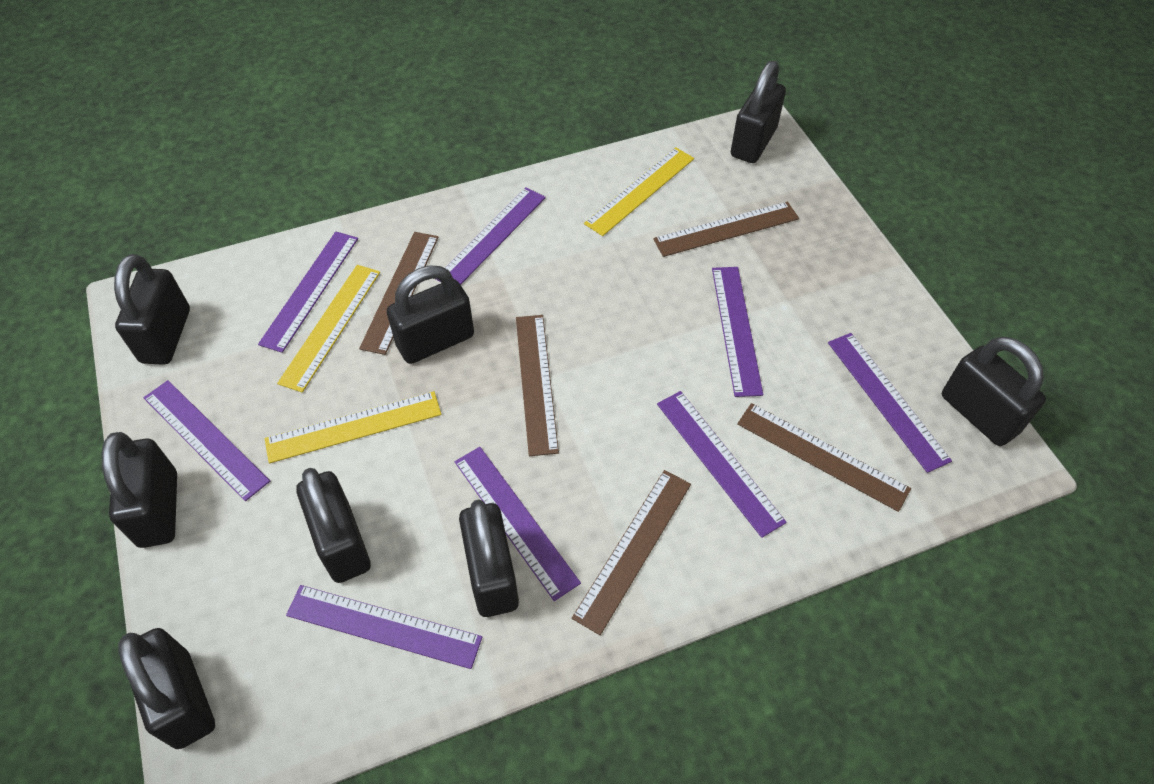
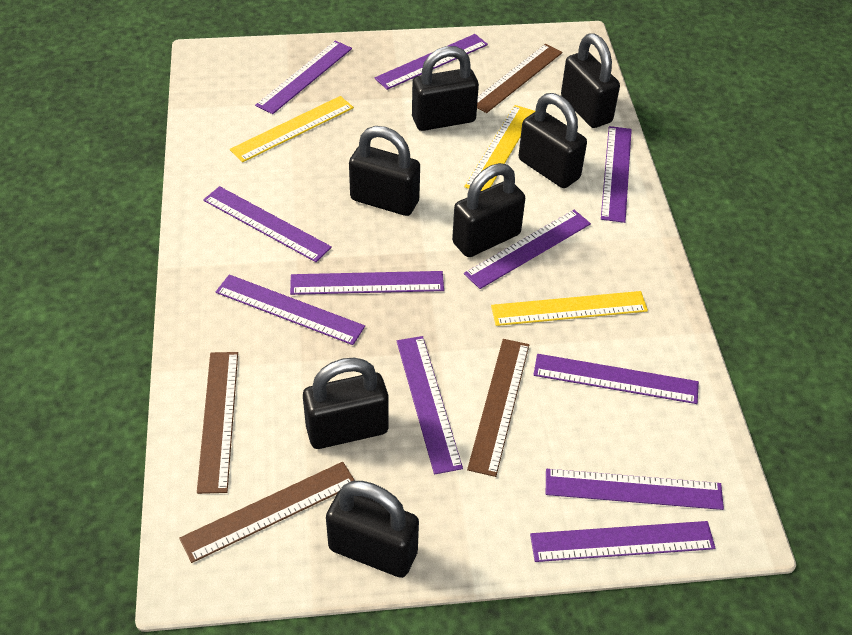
black padlock: [102,432,177,548] [114,254,190,365] [118,628,215,749] [296,468,371,583] [387,265,474,364] [459,499,519,617] [731,61,786,163] [942,337,1046,446] = 8 -> [303,358,389,449] [326,481,419,578] [349,126,420,216] [412,46,479,131] [452,163,525,257] [518,93,587,188] [561,33,620,128] = 7
brown ruler: [359,232,439,355] [516,315,559,456] [572,470,691,635] [653,201,799,257] [737,403,911,512] = 5 -> [179,462,355,563] [197,352,238,494] [467,339,529,477] [477,44,563,113] = 4
purple ruler: [144,380,270,501] [258,232,358,353] [286,585,482,669] [436,187,546,285] [455,447,581,601] [657,391,787,538] [712,267,763,397] [828,333,952,473] = 8 -> [203,186,332,262] [216,274,365,345] [255,41,352,114] [290,271,444,295] [375,34,488,90] [397,336,463,475] [464,210,591,289] [530,521,715,562] [533,354,699,404] [546,469,724,510] [601,126,632,223] = 11

